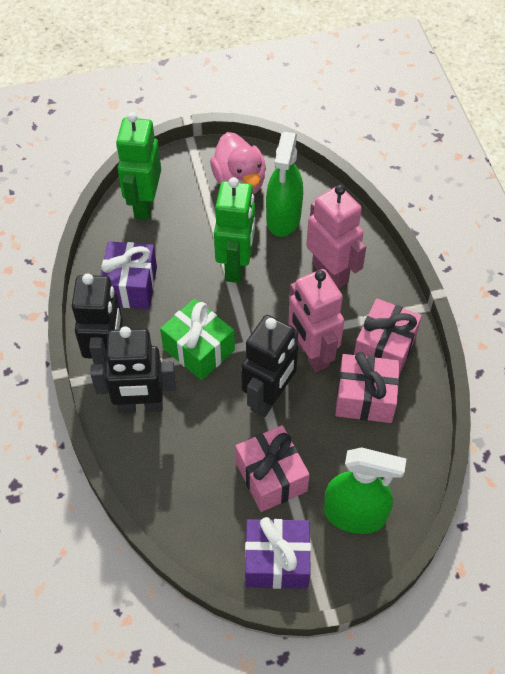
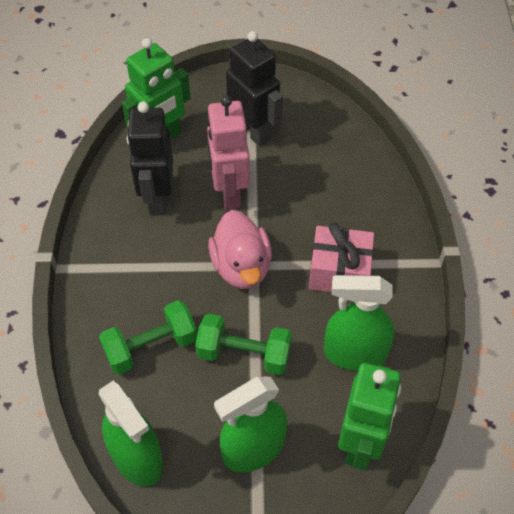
black robot: [72,273,123,368] [90,326,177,414] [241,315,298,417] = 3 -> [127,102,173,216] [226,31,283,146] = 2
green dumbbell: none = 0 -> [99,300,197,375] [195,313,292,375] = 2
green gift: [160,299,235,380] = 1 -> none = 0
green spray bottle: [266,132,303,237] [324,447,406,534] = 2 -> [99,381,163,486] [214,376,288,472] [324,275,395,371] = 3
pink gift: [235,425,310,512] [335,352,400,423] [354,299,422,375] = 3 -> [309,222,374,292] = 1
pink robot: [288,269,344,372] [306,184,366,289] = 2 -> [206,96,250,210] = 1
purple gift: [100,241,157,309] [245,517,311,589] = 2 -> none = 0

